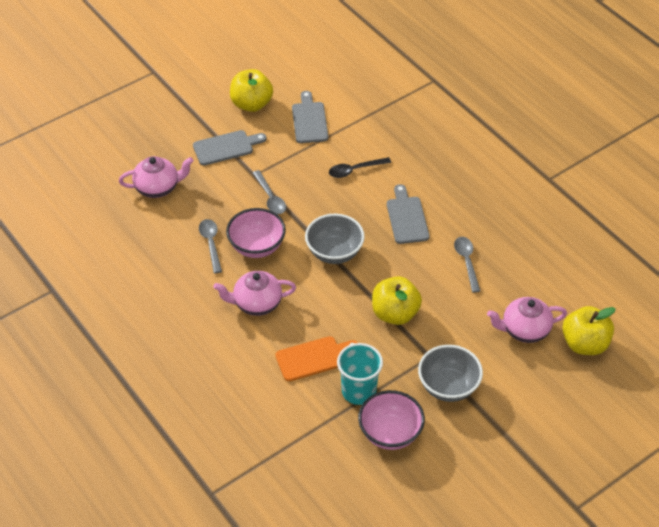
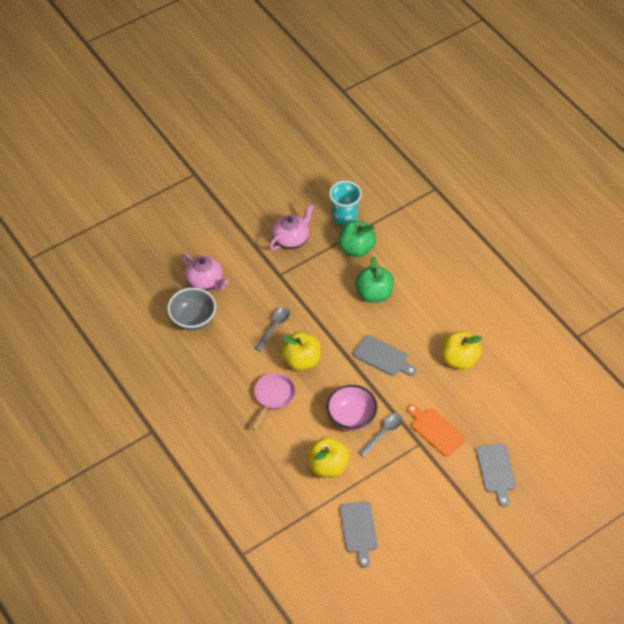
black spoon: [329,157,391,178] = 1 -> none = 0
green apple: none = 0 -> [338,221,376,257] [355,256,394,303] = 2
grey bowl: [305,214,365,264] [418,345,483,402] = 2 -> [167,287,216,330] = 1
grey spoon: [199,219,222,273] [253,170,286,214] [454,237,480,293] = 3 -> [254,307,290,351] [359,413,402,457] = 2
pink bowl: [226,208,286,258] [358,390,425,450] = 2 -> [327,385,377,431] = 1
pink pan: none = 0 -> [251,373,295,430] = 1
pink teapot: [119,156,194,198] [213,271,296,316] [487,297,567,343] = 3 -> [181,254,228,291] [269,204,314,250] = 2

